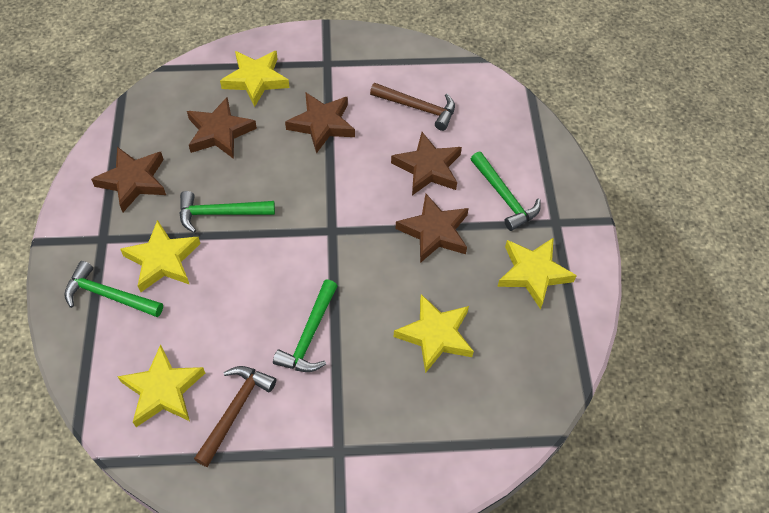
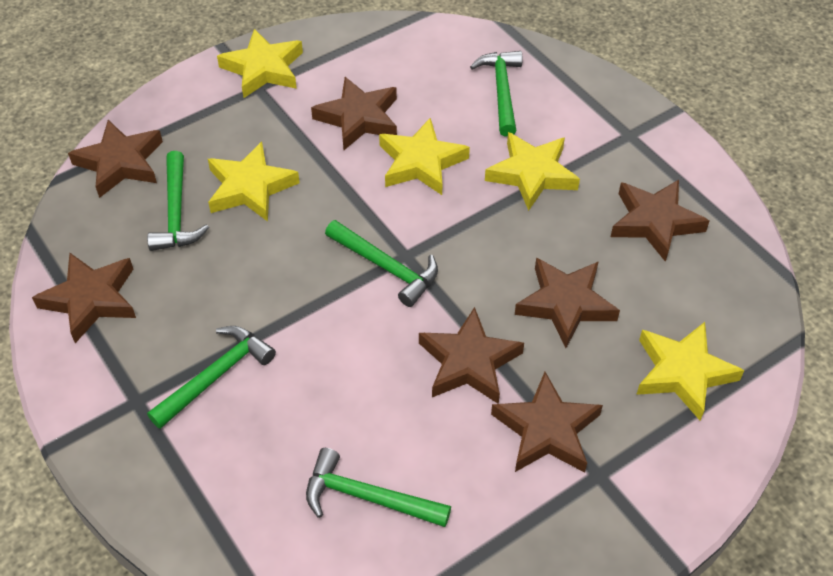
brown hammer: [194,366,276,467] [370,83,455,131] = 2 -> none = 0
brown star: [91,147,166,212] [187,97,257,159] [285,92,355,153] [391,132,462,195] [396,194,469,263] = 5 -> [32,253,136,343] [68,120,163,198] [311,77,397,150] [419,307,524,404] [491,372,603,473] [515,258,620,348] [611,180,709,262] = 7
green hammer: [64,261,163,317] [180,191,275,233] [273,280,337,372] [471,152,541,231] = 4 -> [147,151,209,251] [147,326,276,429] [306,448,451,527] [325,220,438,307] [470,51,522,137] = 5

